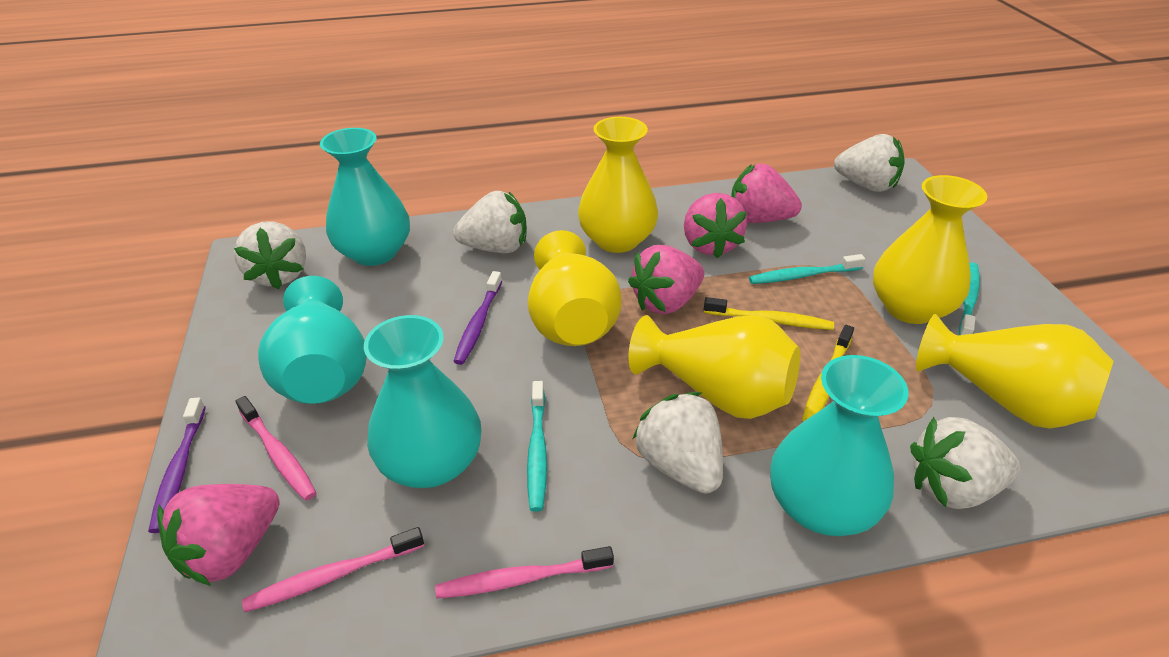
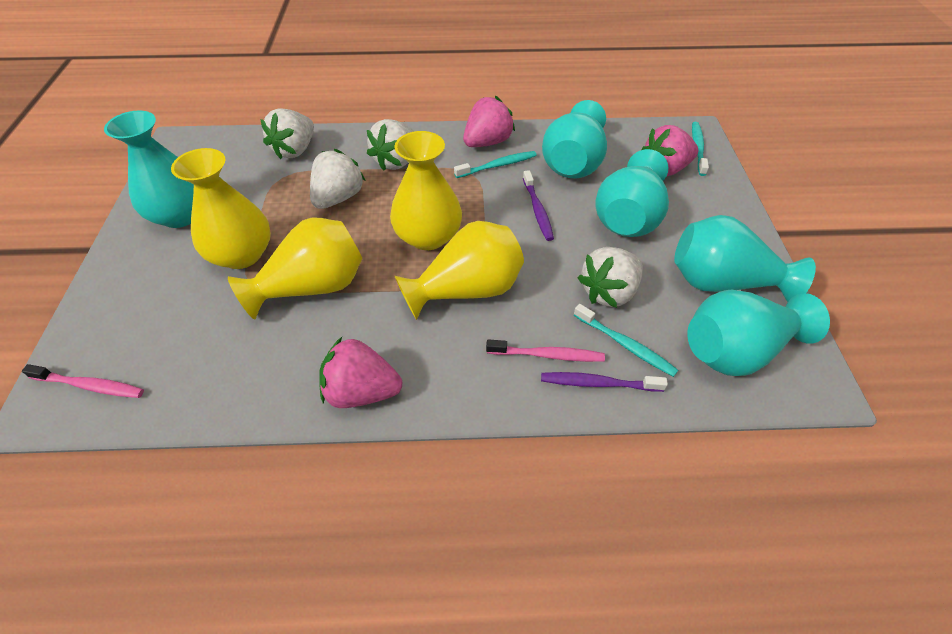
pink strawberry: [157,484,280,586] [628,245,704,314] [684,193,747,259] [731,164,802,223] = 4 -> [319,337,402,408] [463,96,515,147] [641,125,698,177] = 3
pink toothbrush: [235,396,317,501] [242,527,424,612] [435,546,614,599] = 3 -> [22,364,144,398] [486,339,605,362] = 2
turquoise vase: [258,276,367,404] [320,128,410,266] [364,315,481,488] [770,355,908,536] = 4 -> [104,110,194,228] [542,100,607,178] [596,149,669,237] [674,215,816,302] [687,290,830,376] = 5
white strawberry: [234,222,306,290] [453,191,527,253] [633,392,723,494] [834,134,905,192] [910,417,1020,509] = 5 -> [260,108,314,159] [310,149,366,209] [367,119,414,171] [578,247,643,308] = 4
yellow toothbrush: [704,297,834,330] [802,325,854,421] = 2 -> none = 0
yellow vase: [528,230,622,346] [578,117,658,253] [628,315,800,419] [873,175,987,324] [916,314,1113,429] = 5 -> [171,148,271,269] [228,217,362,320] [390,131,462,250] [395,221,524,320] = 4

